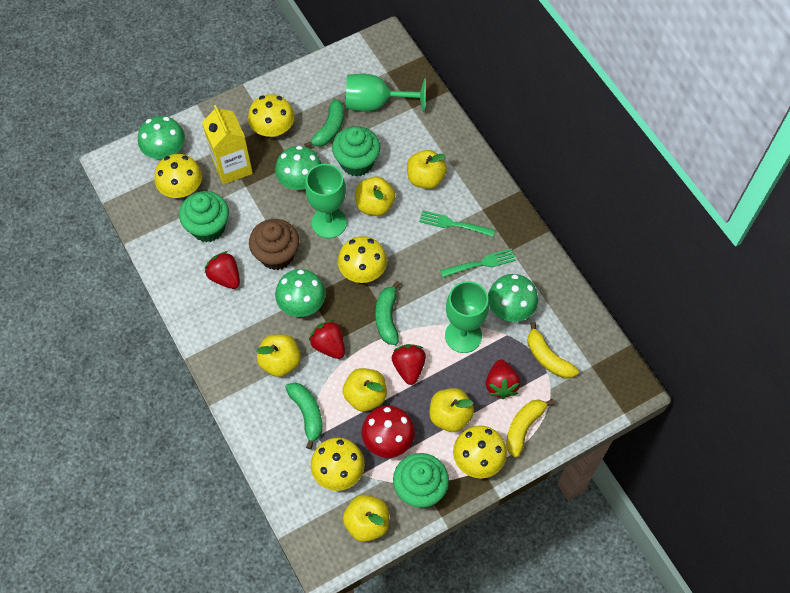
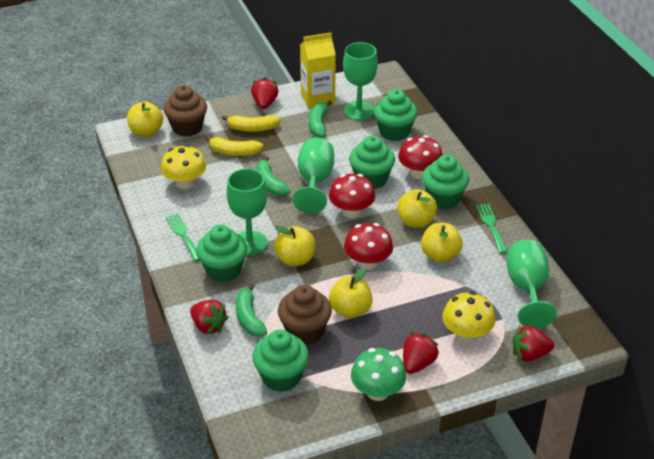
brown cupcake: [249,219,299,270] = 1 -> [164,85,207,137] [278,285,332,345] = 2
green cupcake: [179,191,229,242] [332,126,380,177] [393,453,449,508] = 3 -> [196,225,247,283] [252,330,309,392] [349,135,395,189] [374,89,418,141] [422,155,469,210] = 5
green goblet: [305,164,347,238] [346,74,426,112] [445,281,489,353] = 3 -> [227,168,268,255] [293,138,334,214] [343,42,378,120] [507,240,557,328] = 4
green mushroom: [138,116,185,159] [275,146,322,190] [275,269,326,317] [488,274,538,322] = 4 -> [351,348,407,401] = 1
red mushroom: [362,406,415,458] = 1 -> [329,174,375,218] [344,223,393,270] [398,135,443,179] = 3
yellow apple: [256,334,301,377] [343,368,387,412] [343,495,389,542] [355,177,396,216] [407,150,447,189] [430,388,474,432] = 6 -> [127,101,163,137] [274,225,315,266] [329,268,373,319] [397,189,437,228] [421,223,463,263] = 5
yellow mushroom: [154,154,202,198] [248,94,294,137] [311,438,365,491] [338,236,387,283] [453,426,507,478] = 5 -> [161,145,206,189] [442,292,496,343] = 2

